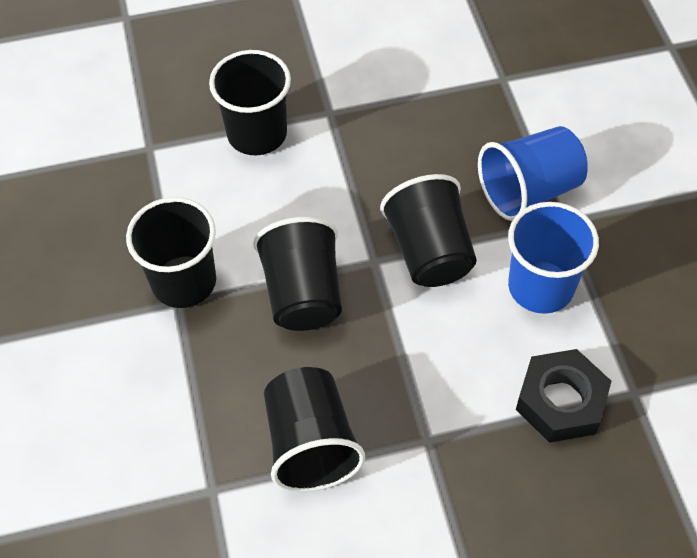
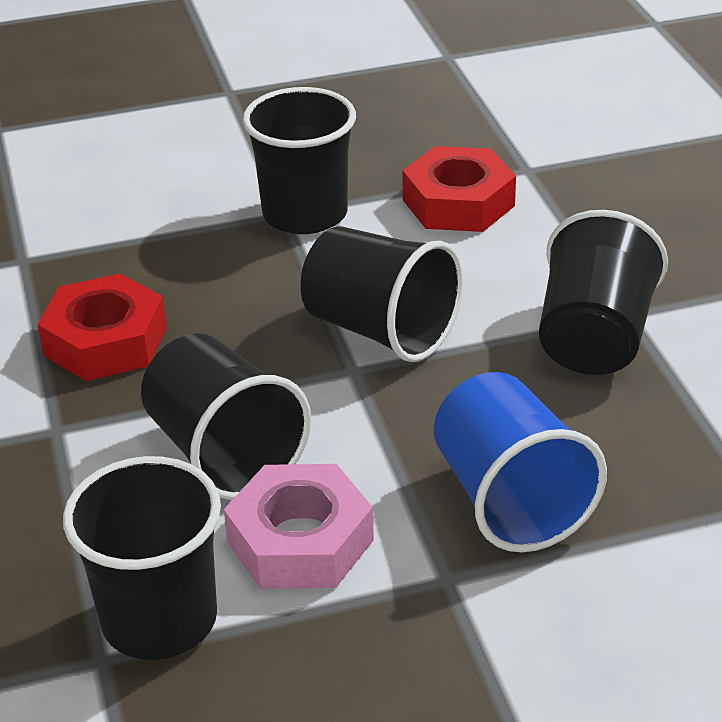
black nut: [516,349,611,443] = 1 -> none = 0
blue cup: [478,126,588,221] [508,202,599,314] = 2 -> [434,372,607,552] = 1
pink nut: none = 0 -> [224,464,374,589] = 1
red nut: none = 0 -> [37,273,167,381] [402,146,516,232] = 2

